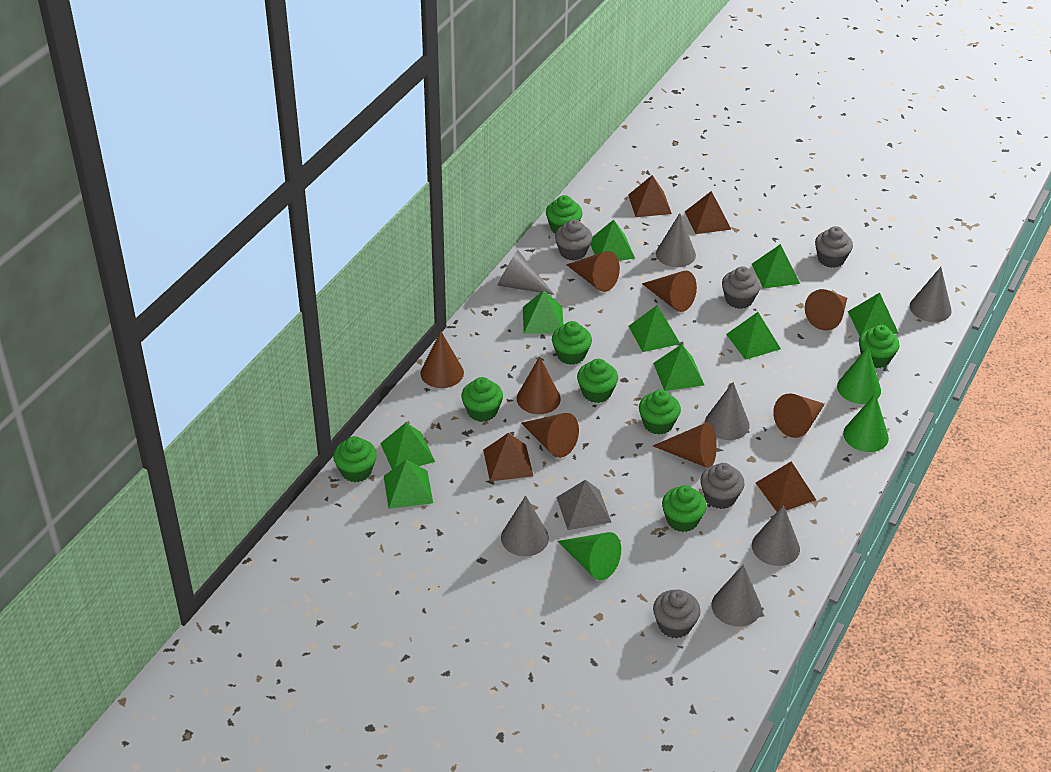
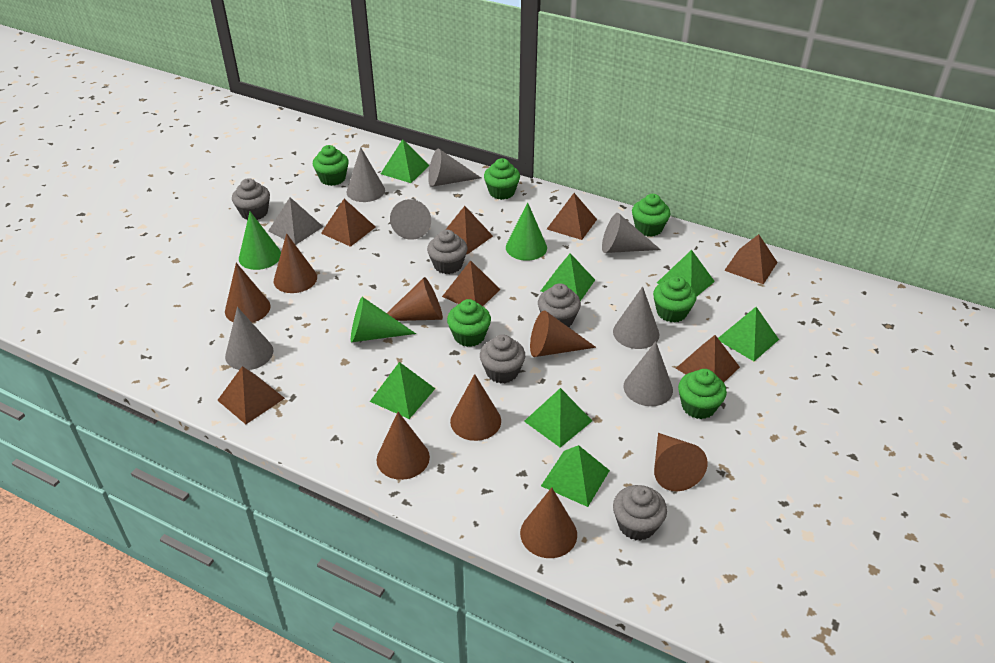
brown pyramid: [483,433,533,481] [628,175,672,217] [685,191,731,234] [756,461,816,512] = 4 -> [217,366,285,424] [321,199,375,247] [442,260,501,306] [445,206,493,254] [547,193,597,240] [676,335,740,383] [724,234,778,284] = 7
green cupcake: [333,436,377,482] [461,377,503,422] [546,195,583,234] [552,321,592,365] [577,359,618,403] [639,390,681,435] [662,485,707,532] [859,325,899,368] = 8 -> [313,145,349,186] [447,299,491,347] [484,158,520,200] [632,194,670,237] [653,276,696,323] [678,369,727,419] = 6
green pyramid: [380,423,435,469] [384,459,433,509] [523,290,563,334] [590,220,635,261] [629,305,680,352] [653,344,704,391] [726,312,781,360] [752,244,800,289] [848,293,899,336] = 9 -> [370,362,435,419] [381,139,429,183] [524,388,592,448] [541,253,595,301] [541,445,610,507] [657,250,715,297] [718,307,779,361] = 7

